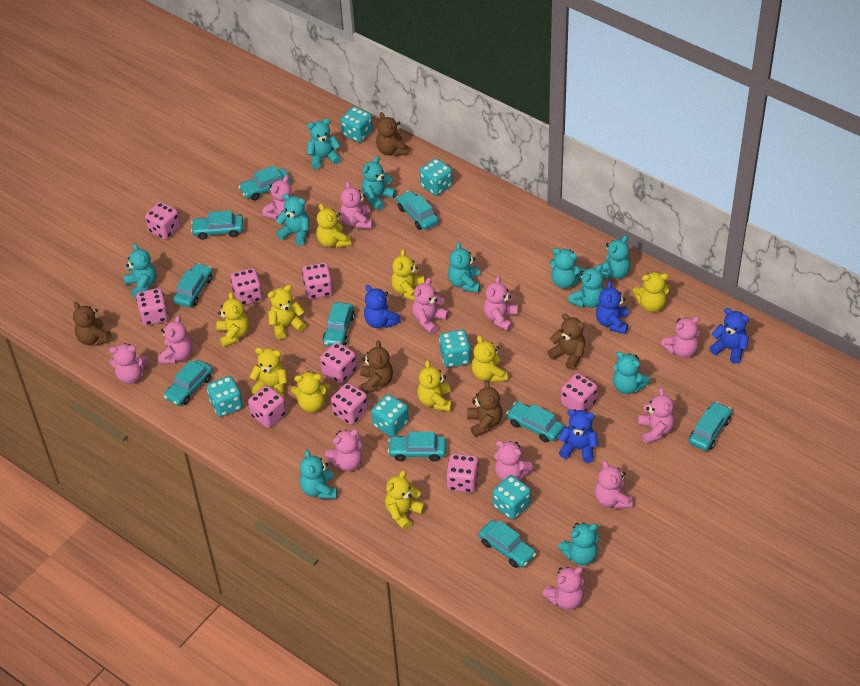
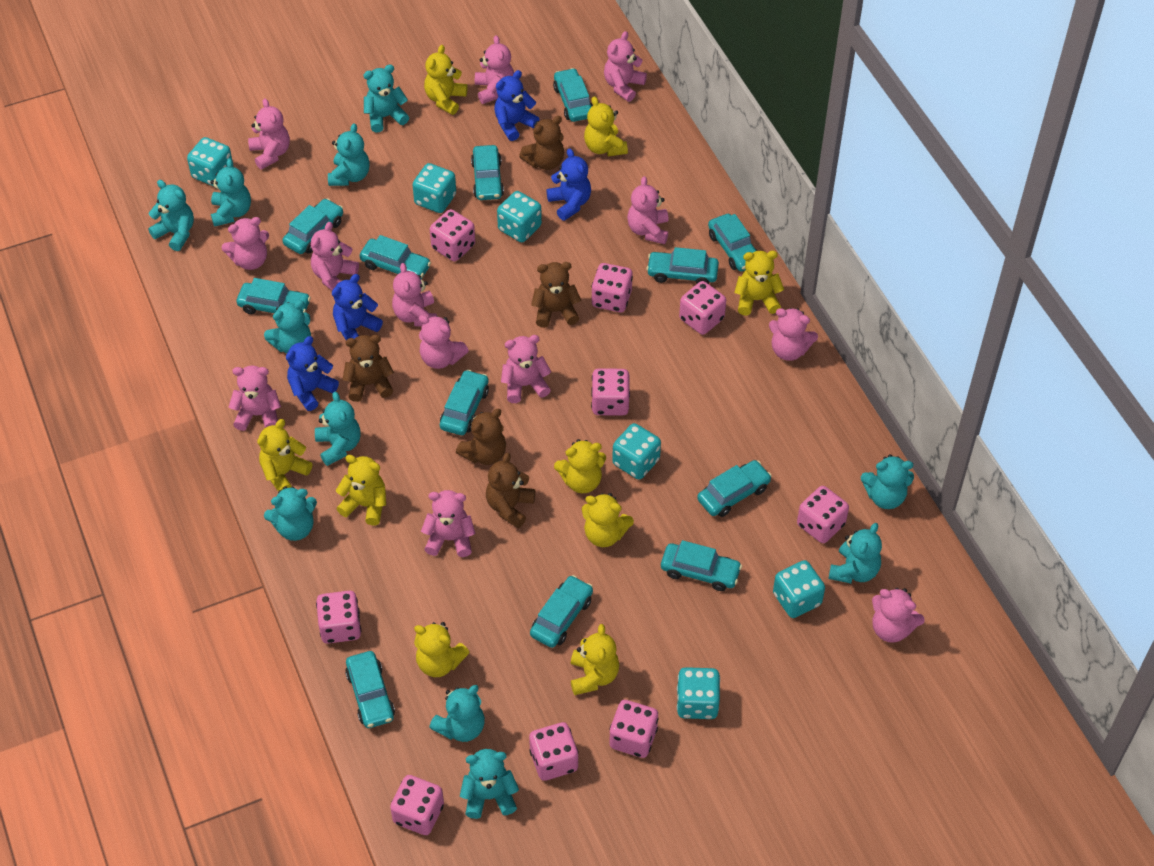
pink teddy bear: [109,343,148,384] [158,315,192,364] [262,175,292,220] [325,429,362,471] [340,181,372,229] [412,277,449,334] [483,276,518,331] [495,441,533,481] [542,567,584,610] [595,460,633,509] [638,388,675,444] [661,316,700,358] = 12 -> [222,217,269,270] [229,366,281,431] [248,98,290,170] [311,222,359,291] [392,263,437,327] [419,315,469,369] [421,490,476,557] [475,35,514,104] [501,335,551,403] [604,31,647,102] [627,176,669,244] [769,308,818,361] [872,588,925,643] = 13
turquoise car: [164,360,213,406] [173,263,212,307] [191,210,243,240] [238,165,291,201] [323,302,355,346] [388,432,446,461] [397,190,439,230] [479,520,536,568] [506,402,564,442] [689,401,732,451] = 10 -> [237,278,311,314] [283,198,343,254] [345,651,395,728] [360,235,431,279] [440,370,489,435] [471,145,504,200] [530,575,593,648] [553,68,593,122] [646,247,719,284] [661,540,742,591] [697,460,772,517] [708,214,758,272] = 12
yellow teddy bear: [217,292,249,347] [250,348,288,398] [268,285,306,339] [291,371,330,412] [316,203,351,248] [385,470,425,530] [391,249,424,301] [417,360,452,411] [471,335,508,383] [633,272,671,312] = 10 -> [257,419,312,491] [336,455,386,526] [414,622,470,677] [424,45,467,115] [554,439,606,493] [571,624,619,695] [582,493,634,547] [584,96,628,156] [734,251,784,316] = 9

